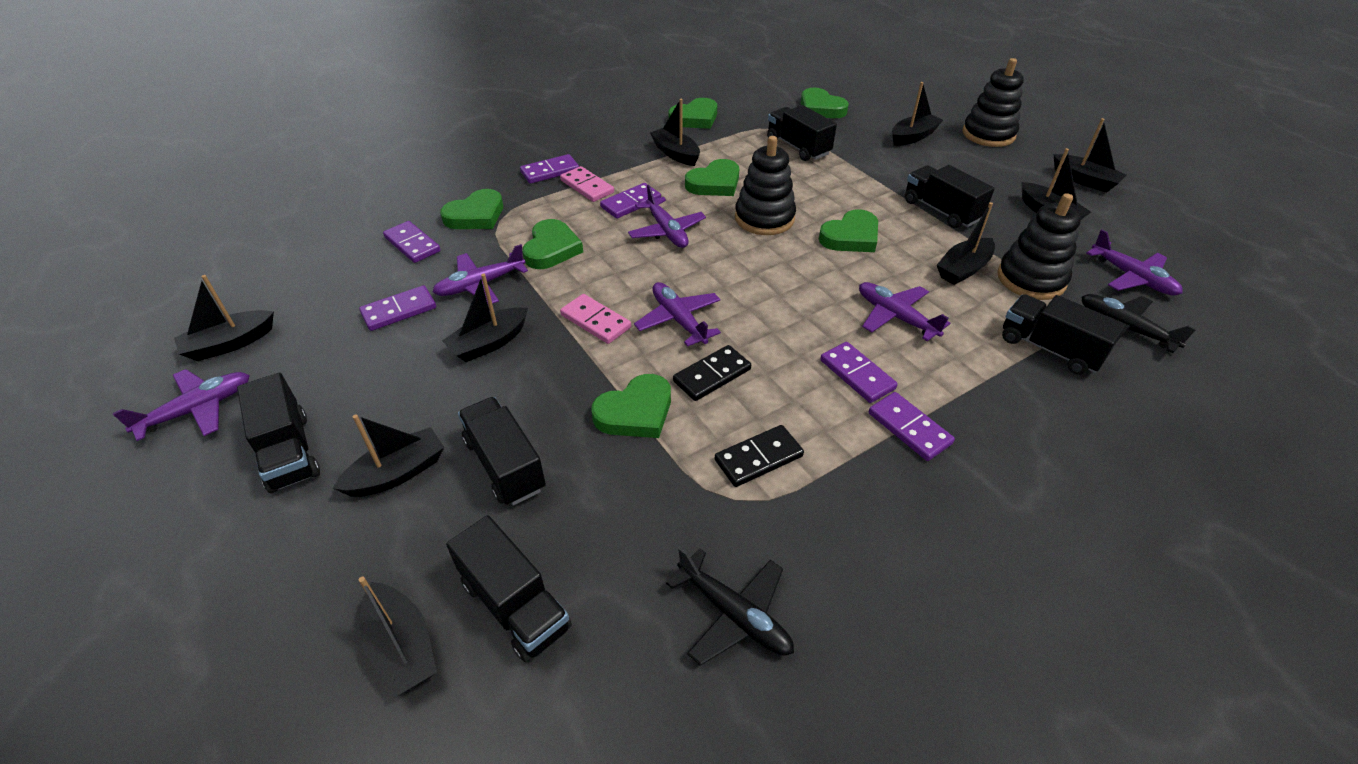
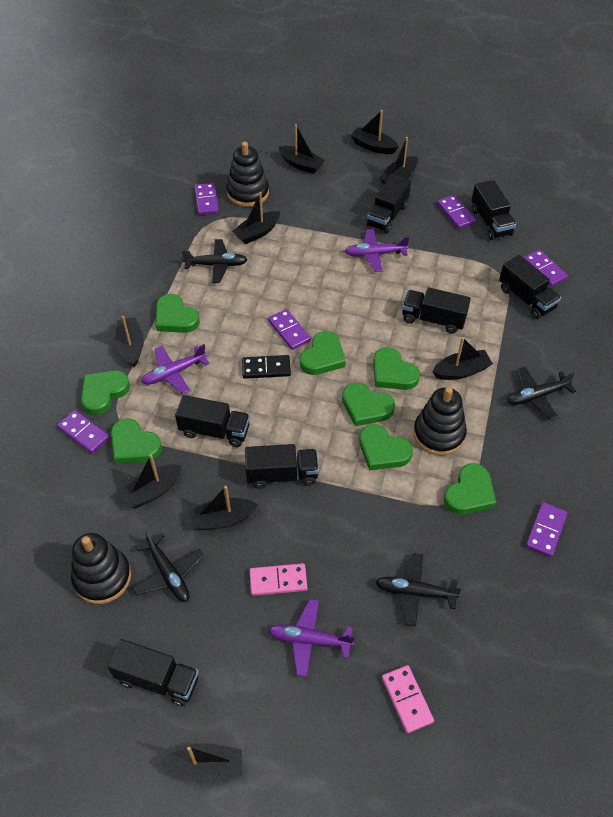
black domino: [673,345,751,401] [715,425,804,487] = 2 -> [242,355,291,379] = 1
black plane: [666,547,794,666] [1081,294,1196,353] = 2 -> [132,530,204,602] [181,239,248,283] [376,553,462,626] [507,367,576,420] = 4
black truck: [237,373,320,493] [446,515,572,662] [458,397,546,506] [767,105,837,161] [905,165,995,228] [1002,294,1126,375] = 6 -> [108,639,199,706] [175,395,250,447] [245,444,319,489] [366,174,411,233] [402,287,471,334] [472,180,516,240] [499,255,561,319] = 7
green heart: [440,189,503,229] [522,219,583,269] [591,374,671,438] [669,98,717,129] [685,159,739,196] [801,88,849,118] [819,209,878,252] = 7 -> [81,370,130,415] [111,419,162,464] [156,294,200,333] [300,331,345,375] [342,383,395,427] [359,424,413,470] [373,347,420,390] [444,463,496,515] = 8
purple plane: [113,369,250,441] [433,244,528,304] [628,184,706,248] [634,282,721,347] [859,282,950,341] [1087,229,1183,296] = 6 -> [141,344,209,394] [268,599,355,677] [345,229,409,272] = 3

